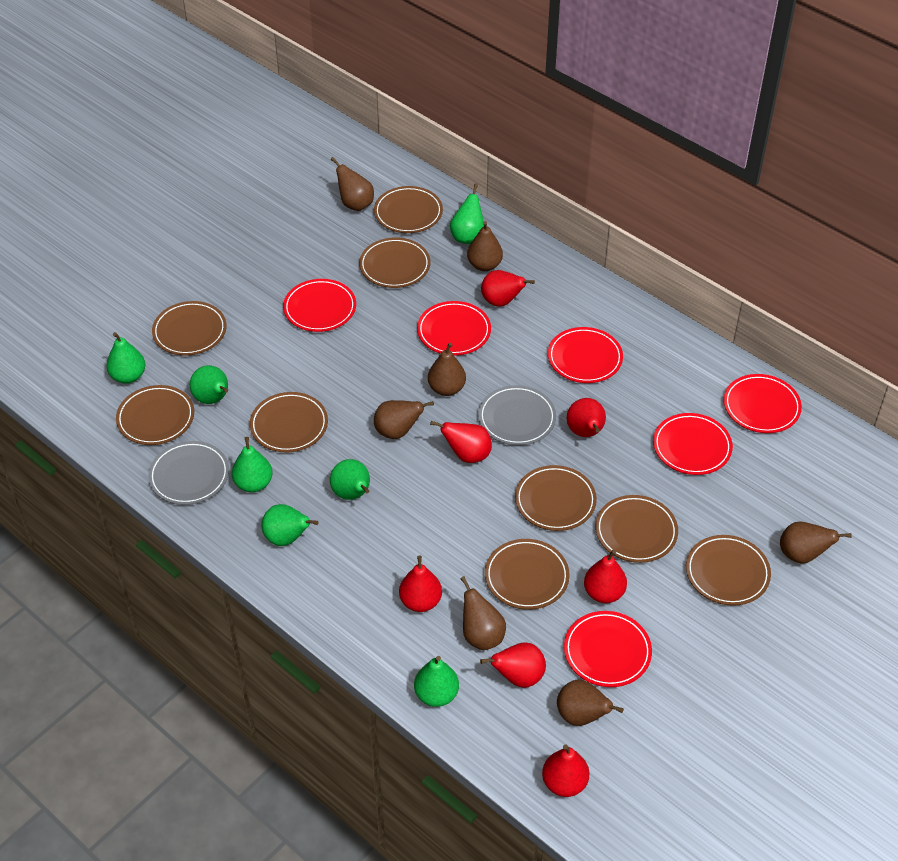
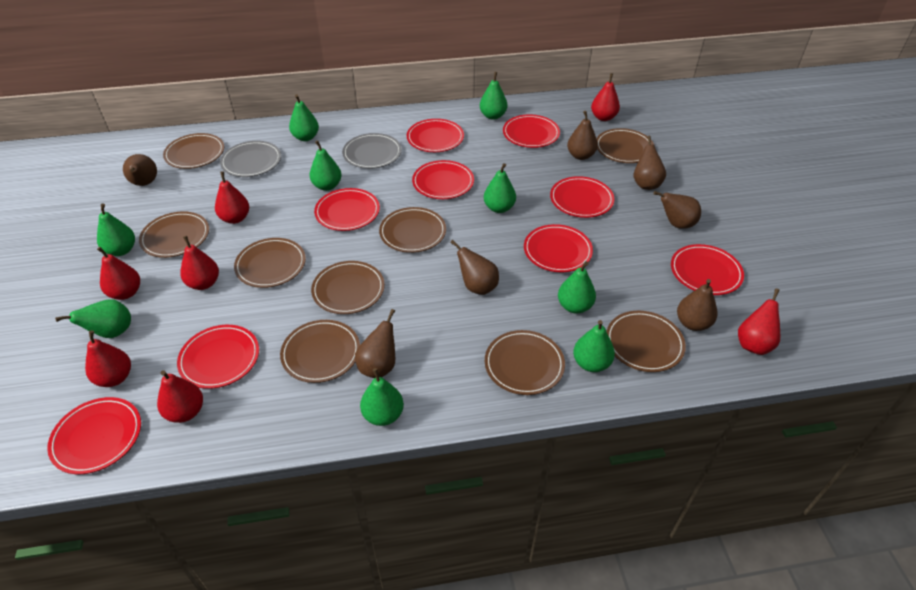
green pear: [106,332,145,384] [190,365,228,404] [232,437,272,492] [261,504,319,546] [330,459,370,500] [414,656,459,707] [450,183,484,244] = 7 -> [55,299,131,338] [97,204,135,256] [289,94,319,141] [310,140,342,191] [360,368,404,426] [480,72,507,120] [484,163,516,213] [558,261,596,313] [573,320,615,372] = 9
red plate: [283,279,356,332] [417,301,491,356] [548,327,623,383] [564,611,652,687] [653,413,733,475] [724,374,802,433] = 6 -> [47,397,141,474] [177,325,259,389] [314,188,380,231] [407,119,464,152] [412,160,474,199] [503,115,560,148] [524,224,593,272] [550,176,615,218] [671,244,744,295] = 9

